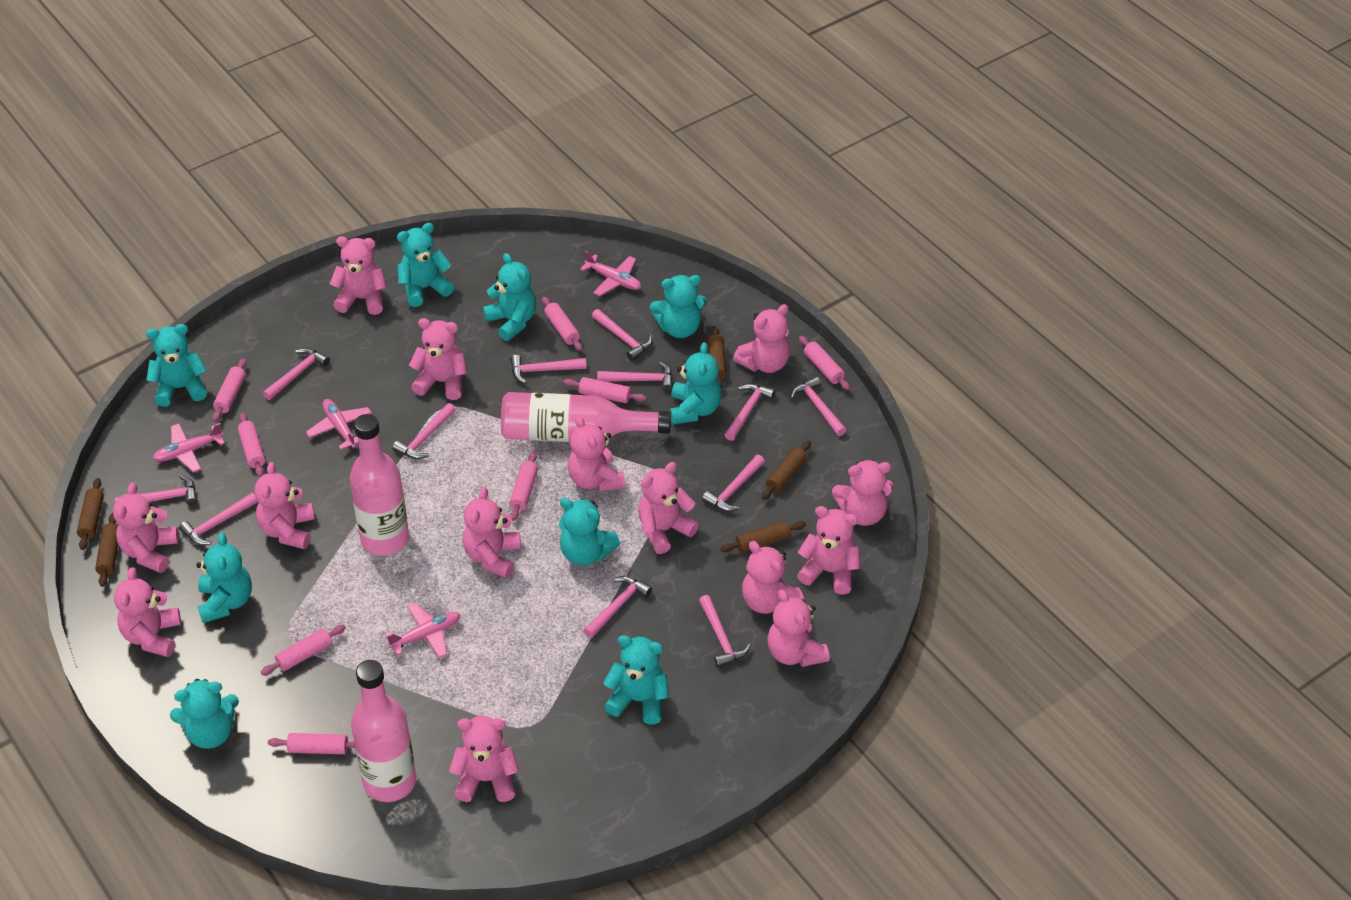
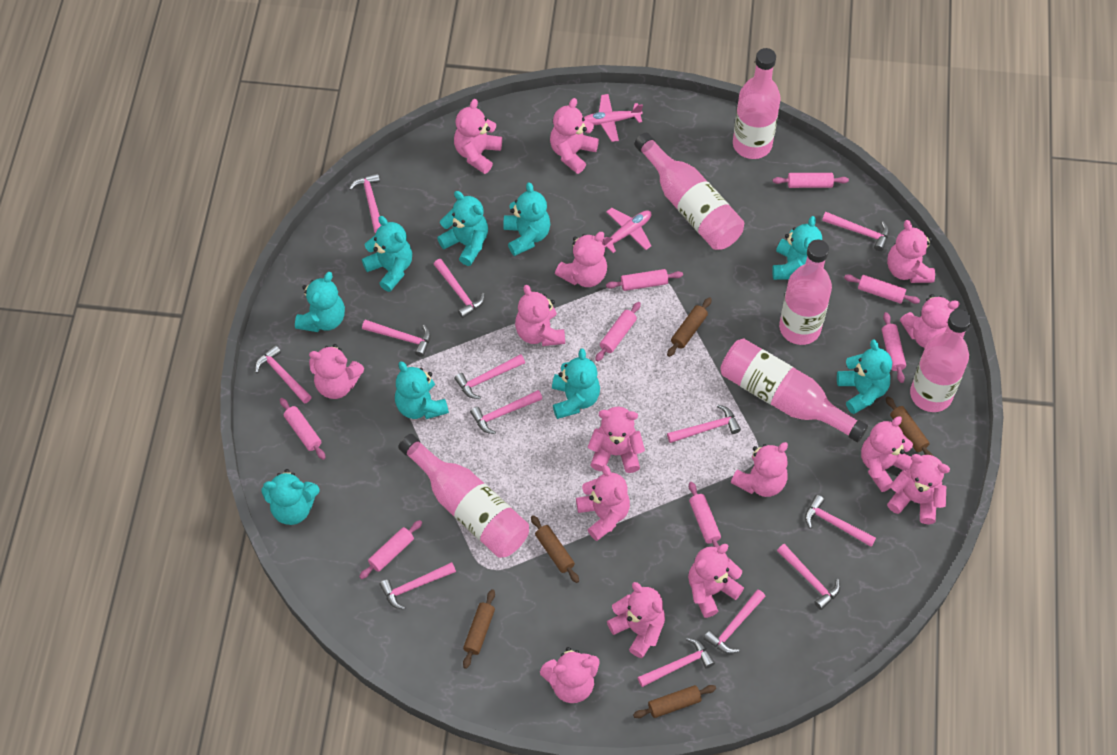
pink bottle: [350,414,409,556] [351,660,416,802] [501,392,671,442] = 3 -> [398,434,529,558] [634,133,744,250] [720,338,868,442] [733,48,781,159] [779,240,832,345] [910,309,971,412] = 6
pink hammer: [115,475,197,506] [179,493,258,545] [263,348,330,400] [392,403,456,459] [510,355,587,384] [584,576,652,638] [592,309,652,361] [597,362,673,392] [699,595,751,668] [702,455,765,512] [725,383,775,441] [791,376,846,436] = 12 -> [255,345,311,404] [349,173,381,233] [362,320,431,357] [379,562,456,610] [433,259,485,318] [454,354,525,399] [470,390,542,434] [637,638,715,687] [667,405,741,443] [703,590,766,654] [777,544,840,610] [805,495,876,547] [822,212,889,251] = 13
pink plane: [152,423,225,472] [306,399,372,450] [385,603,460,658] [580,250,641,296] = 4 -> [584,94,643,142] [601,208,652,253] = 2
pink teddy bear: [113,482,179,573] [114,567,181,657] [255,462,315,549] [330,236,387,315] [409,318,467,400] [449,716,519,802] [463,487,521,578] [568,416,625,492] [638,462,699,554] [733,304,790,373] [742,541,804,614] [767,589,830,667] [797,506,860,595] [832,460,894,526] = 14 -> [309,344,364,399] [454,99,502,174] [515,285,565,346] [540,647,600,703] [550,98,599,174] [555,232,607,287] [576,465,630,541] [588,407,645,473] [607,582,665,658] [688,544,744,618] [731,442,788,497] [861,416,913,492] [887,220,935,283] [887,454,950,524] [900,294,960,348] = 15

